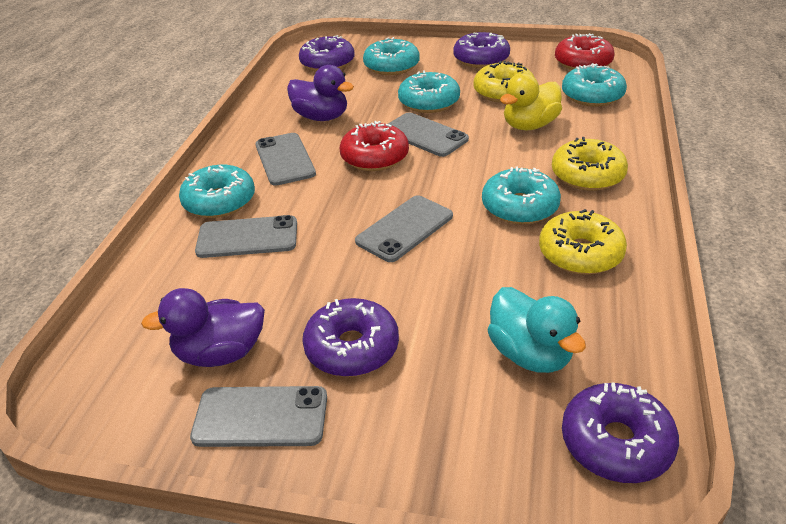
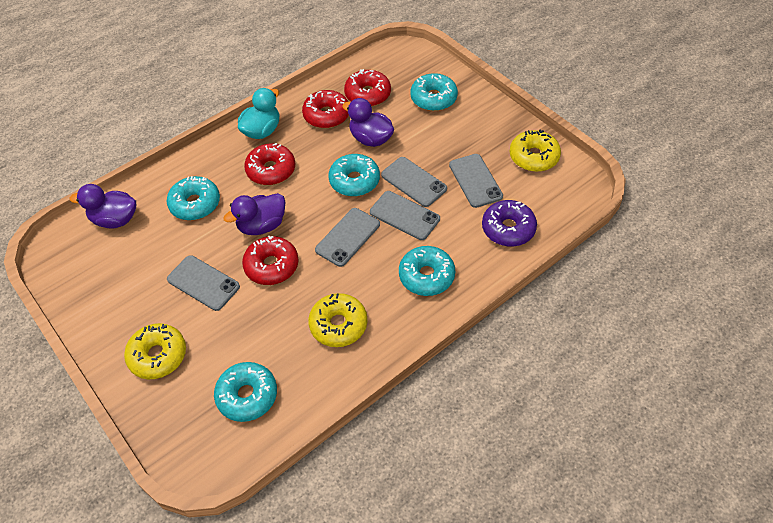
purple donut: [299,35,355,71] [302,298,399,377] [453,32,510,68] [562,383,679,483] = 4 -> [482,200,537,246] = 1
purple duck: [141,288,265,367] [287,65,354,121] = 2 -> [70,184,136,228] [223,193,286,235] [342,98,394,147] = 3
red donut: [340,121,409,171] [555,33,615,70] = 2 -> [242,236,299,285] [244,143,295,185] [302,90,349,128] [344,69,391,107] = 4
yellow duck: [500,73,562,130] = 1 -> none = 0

